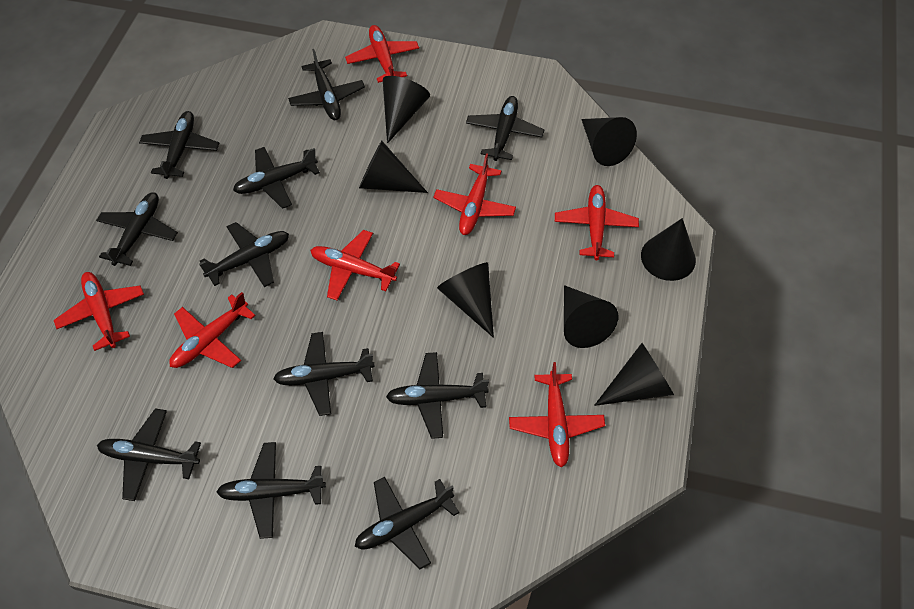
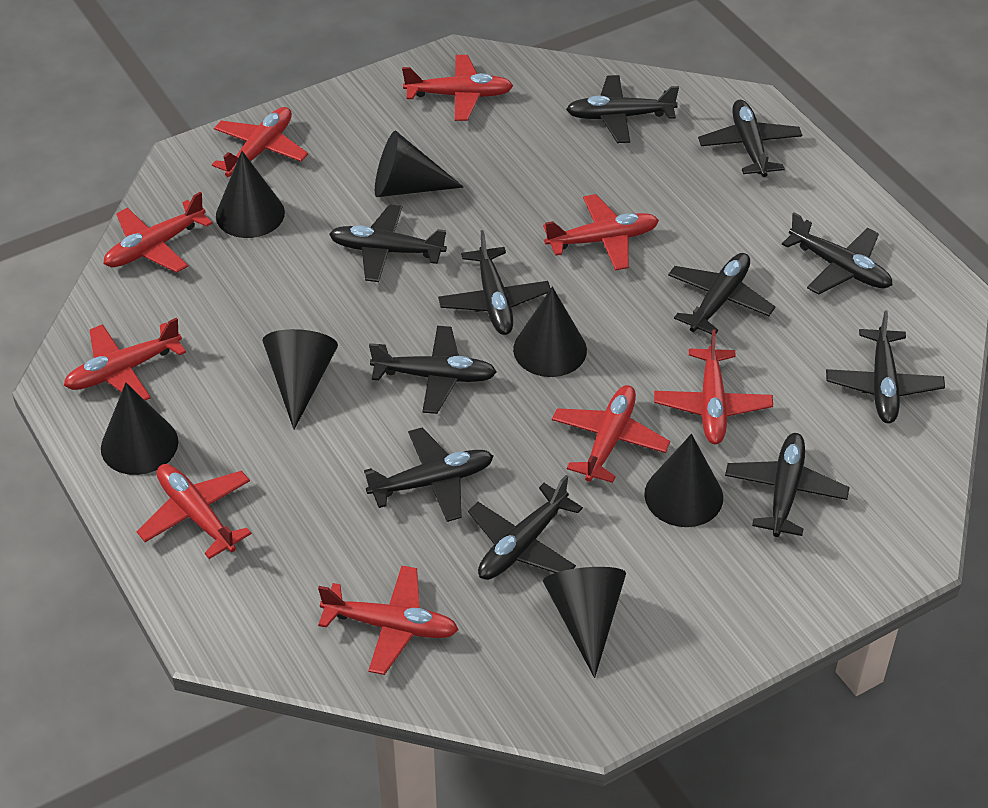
red plane: [54,272,144,351] [169,292,256,368] [310,230,400,300] [345,25,419,83] [433,153,516,235] [509,362,605,468] [555,185,639,260] = 7 -> [64,318,186,401] [103,192,213,273] [136,464,252,559] [212,107,308,177] [318,566,459,675] [402,55,513,121] [543,194,659,271] [552,385,670,483] [654,330,773,444] = 9

